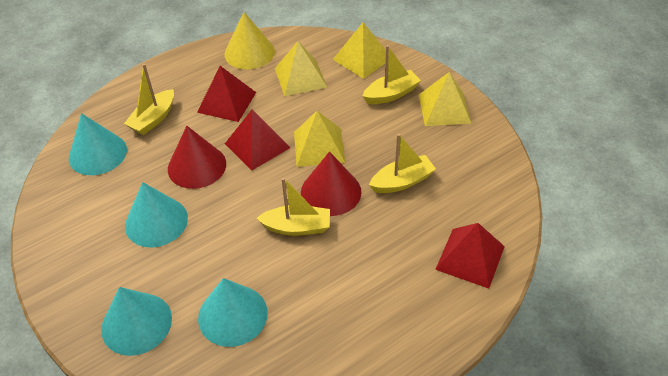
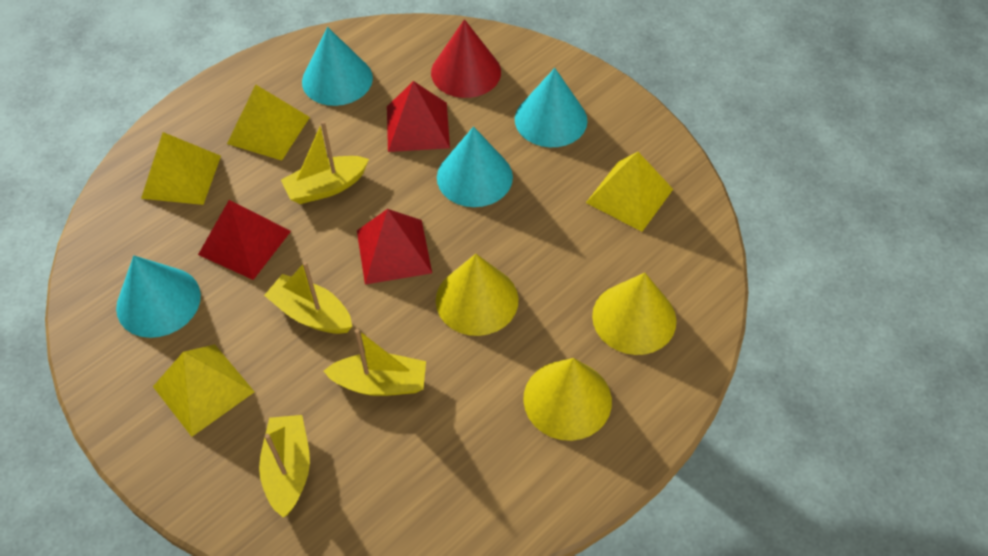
red cone: [168,126,226,189] [301,152,361,216] = 2 -> [431,19,501,98] = 1
yellow cone: [225,12,275,69] = 1 -> [436,254,519,336] [523,358,612,441] [592,273,676,355] = 3

